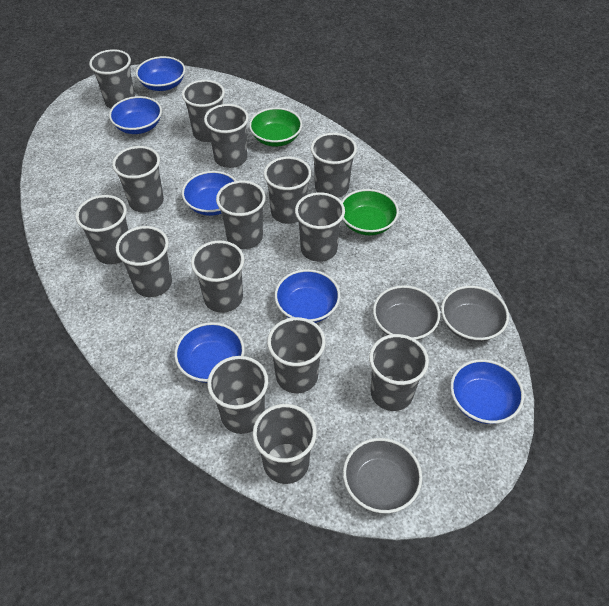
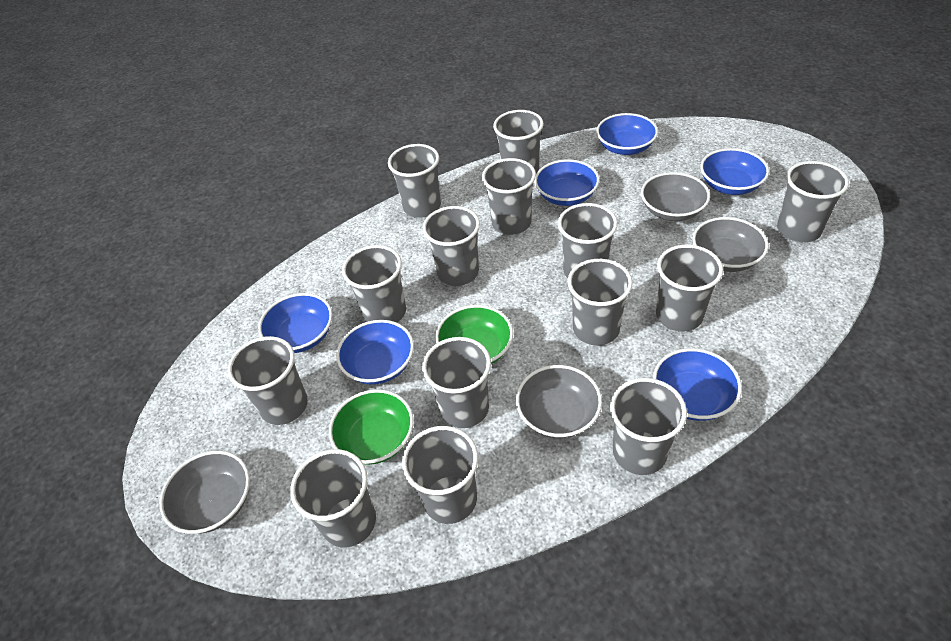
grey bowl: [343,438,422,513] [373,285,440,340] [441,286,509,342] = 3 -> [159,451,250,534] [516,365,602,438] [641,172,710,221] [692,217,769,272] = 4
grey cup: [75,195,128,264] [89,49,135,109] [112,146,164,213] [116,226,172,297] [182,80,225,142] [191,241,244,313] [204,104,249,168] [207,356,268,434] [216,181,266,249] [253,404,317,484] [264,157,312,224] [267,317,326,393] [295,192,345,262] [311,133,357,198] [369,334,429,411] = 15 -> [228,336,308,425] [290,449,376,548] [342,245,406,322] [388,144,441,218] [402,426,478,524] [422,337,491,428] [423,206,480,286] [482,158,536,235] [493,110,544,174] [558,203,618,278] [568,259,633,345] [610,378,687,475] [656,245,723,332] [777,161,849,242] = 14

